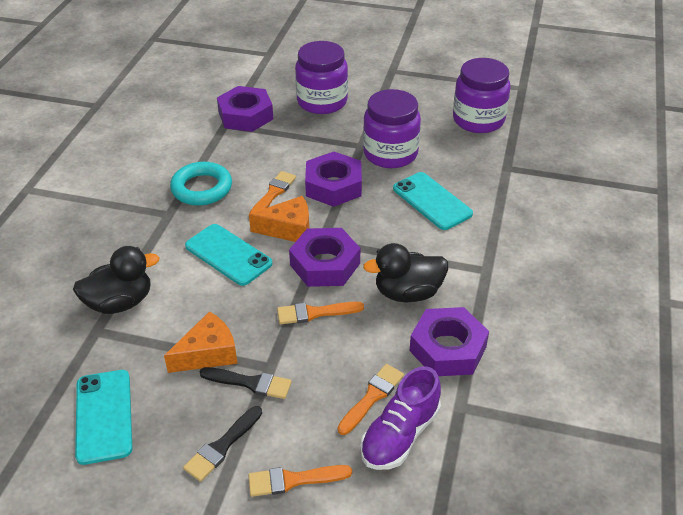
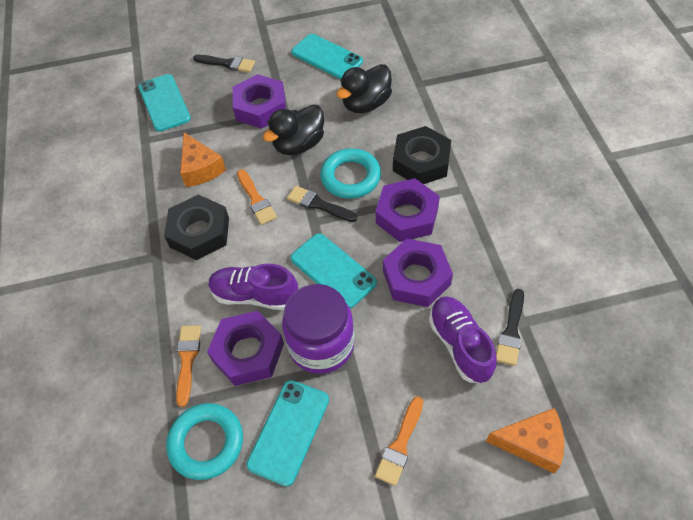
black brush: [183,406,262,482] [200,367,292,399] = 2 -> [193,55,255,72] [287,186,357,222] [496,289,524,366] = 3
black nut: none = 0 -> [164,195,229,260] [393,126,451,184] = 2
orange brush: [248,465,352,497] [249,171,296,214] [277,302,364,324] [337,364,404,435] = 4 -> [176,325,201,407] [237,169,277,225] [375,396,423,486] = 3
purple jar: [295,41,348,114] [363,89,421,168] [453,58,510,133] = 3 -> [282,284,355,374] = 1
purple shoe: [360,366,441,470] = 1 -> [209,263,298,310] [429,296,497,383] = 2
turquoise phone: [75,370,132,465] [185,224,272,286] [393,172,473,230] = 3 -> [138,74,191,132] [247,380,329,487] [291,34,363,79] [291,233,377,309] = 4
turquoise ring: [170,162,232,206] = 1 -> [166,403,243,480] [320,148,381,199] = 2

